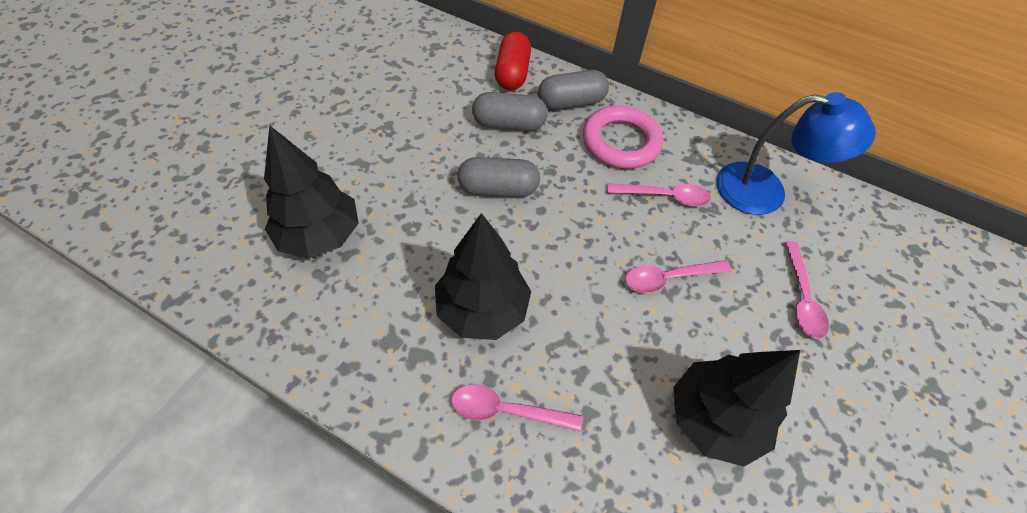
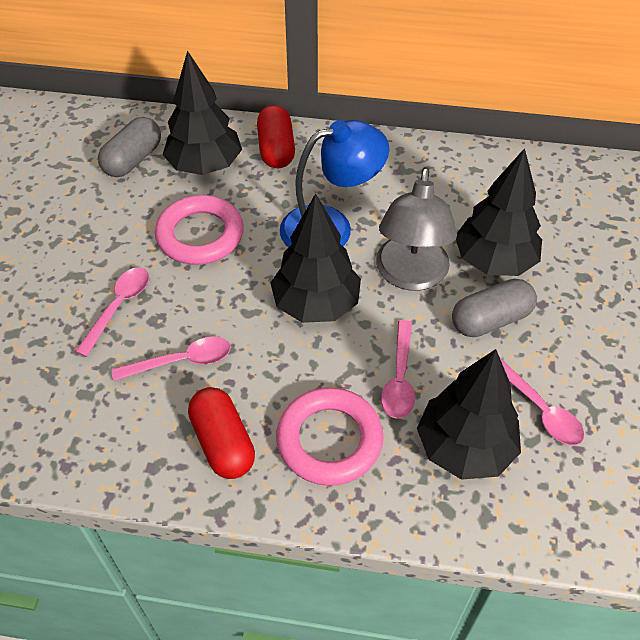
black tree: [264,125,359,259] [435,213,532,340] [673,350,800,467] = 3 -> [163,50,242,175] [270,193,361,323] [417,349,521,480] [456,148,542,276] = 4
grey capsule: [457,157,540,197] [472,92,548,131] [538,70,609,110] = 3 -> [98,117,161,177] [452,279,537,337] = 2
grey lamp: none = 0 -> [376,167,457,291] = 1
pink ring: [583,106,663,169] = 1 -> [155,195,244,265] [276,387,384,486] = 2
red capsule: [495,32,531,90] = 1 -> [188,387,255,479] [257,105,295,168] = 2

